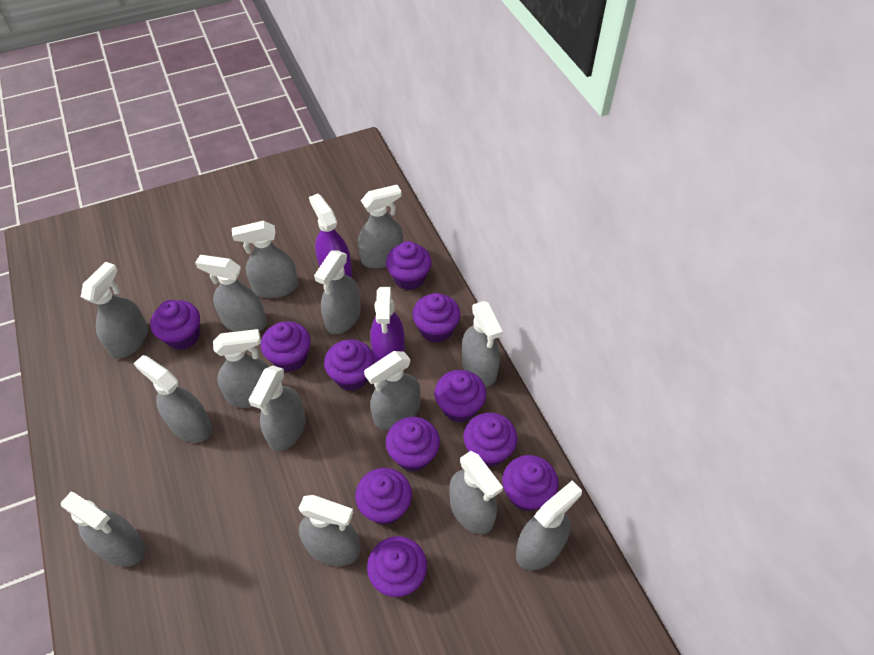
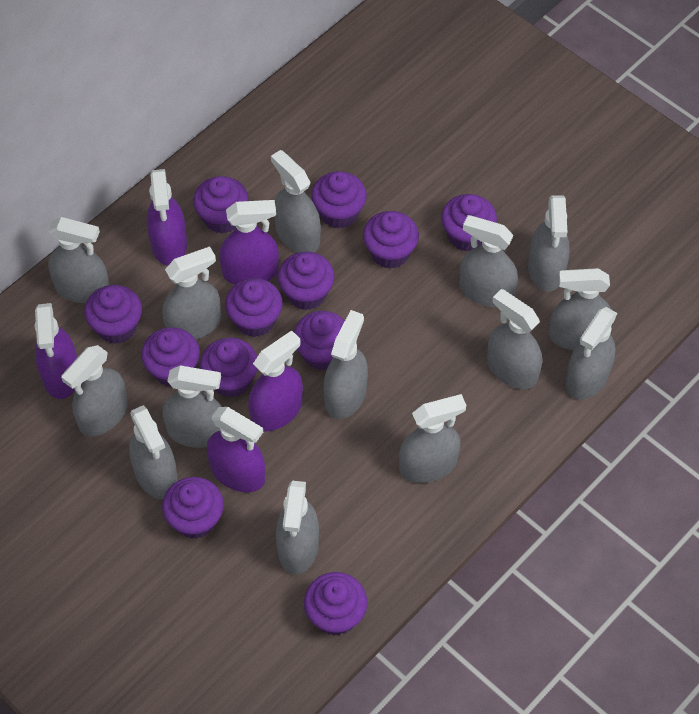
purple cupcake: [150,300,200,350] [261,321,311,372] [324,340,375,391] [355,468,412,525] [367,536,427,597] [386,241,431,290] [386,417,440,472] [412,293,461,343] [434,370,486,422] [463,413,517,467] [502,455,559,511] = 11 -> [84,285,142,344] [141,327,200,387] [162,477,224,539] [193,176,248,234] [200,338,258,397] [225,278,283,337] [278,252,335,310] [294,311,345,370] [304,572,367,635] [311,171,367,229] [363,211,419,269] [441,194,497,252] = 12
purple spray bottle: [309,194,352,278] [371,287,405,363] = 2 -> [35,303,77,399] [147,169,187,266] [207,407,265,492] [219,200,279,285] [248,330,303,431] = 5

